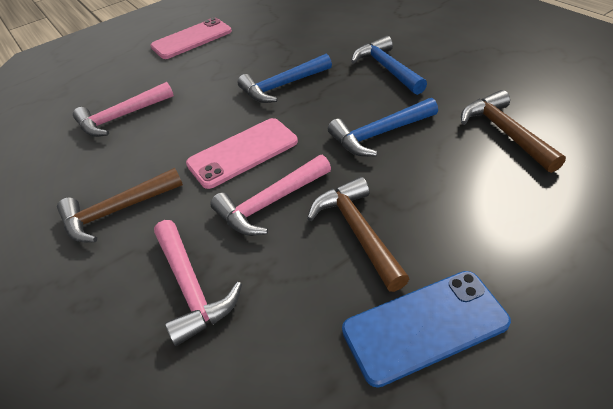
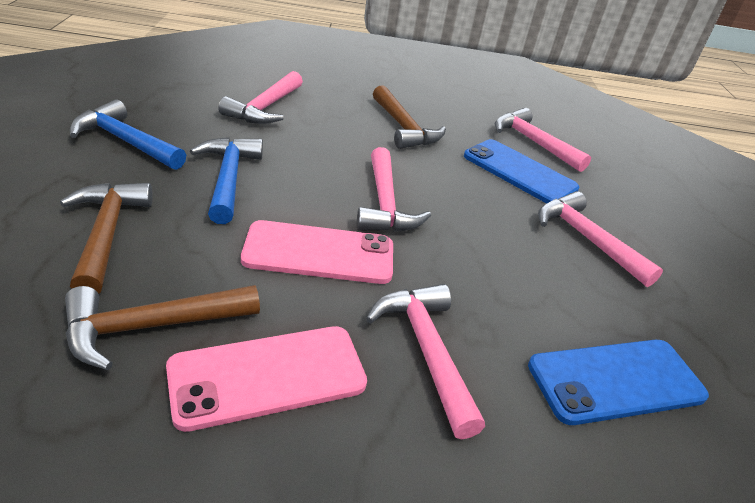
blue hammer: [238,54,332,103] [328,98,438,157] [351,36,427,95] = 3 -> [70,99,186,170] [190,137,263,224] = 2
blue phone: [342,271,511,387] = 1 -> [464,139,580,204] [528,340,709,425] = 2
pink hammer: [73,82,174,137] [154,220,242,346] [210,155,331,236] = 3 -> [218,71,303,124] [357,147,431,232] [366,284,485,440] [495,108,591,172] [538,191,663,287] = 5

